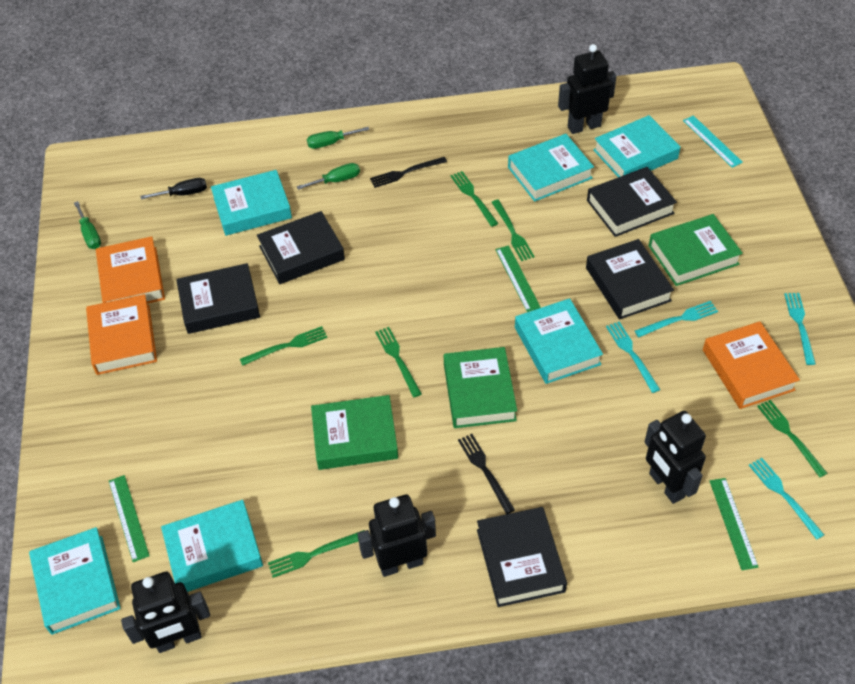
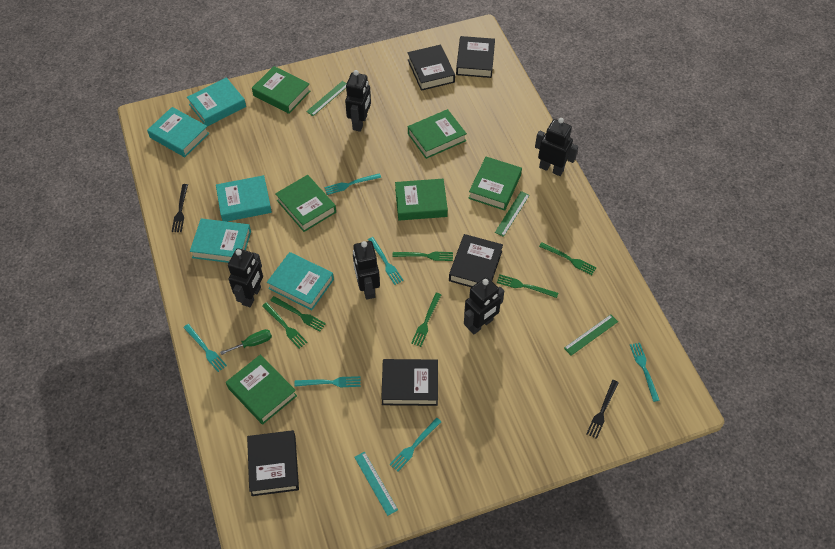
black robot: [121,572,210,653] [357,494,436,577] [558,44,617,134] [645,411,706,504] = 4 -> [228,248,263,307] [345,70,371,132] [353,241,380,300] [464,277,504,334] [535,118,578,176] = 5
black screwdriver: [140,178,207,199] = 1 -> none = 0
green book: [311,395,398,470] [444,347,517,428] [649,214,743,286] = 3 -> [226,354,297,425] [252,66,311,114] [275,175,336,232] [395,179,448,221] [408,109,467,159] [468,157,522,211] = 6
green screwdriver: [74,201,101,249] [297,163,360,190] [307,127,369,149] = 3 -> [220,329,272,355] = 1
orange book: [86,294,157,375] [96,236,165,304] [703,321,800,409] = 3 -> none = 0
turquoise book: [29,527,121,635] [161,500,263,592] [211,170,292,236] [508,134,594,202] [515,298,603,384] [593,115,680,177] = 6 -> [147,107,209,157] [187,78,246,126] [190,219,251,263] [216,175,272,222] [267,252,334,310] = 5
turquoise fork: [606,322,660,393] [635,301,718,337] [749,458,824,540] [784,293,816,365] = 4 -> [183,324,227,372] [294,376,360,387] [324,173,381,195] [368,237,404,285] [389,418,441,472] [630,343,659,402] = 6

